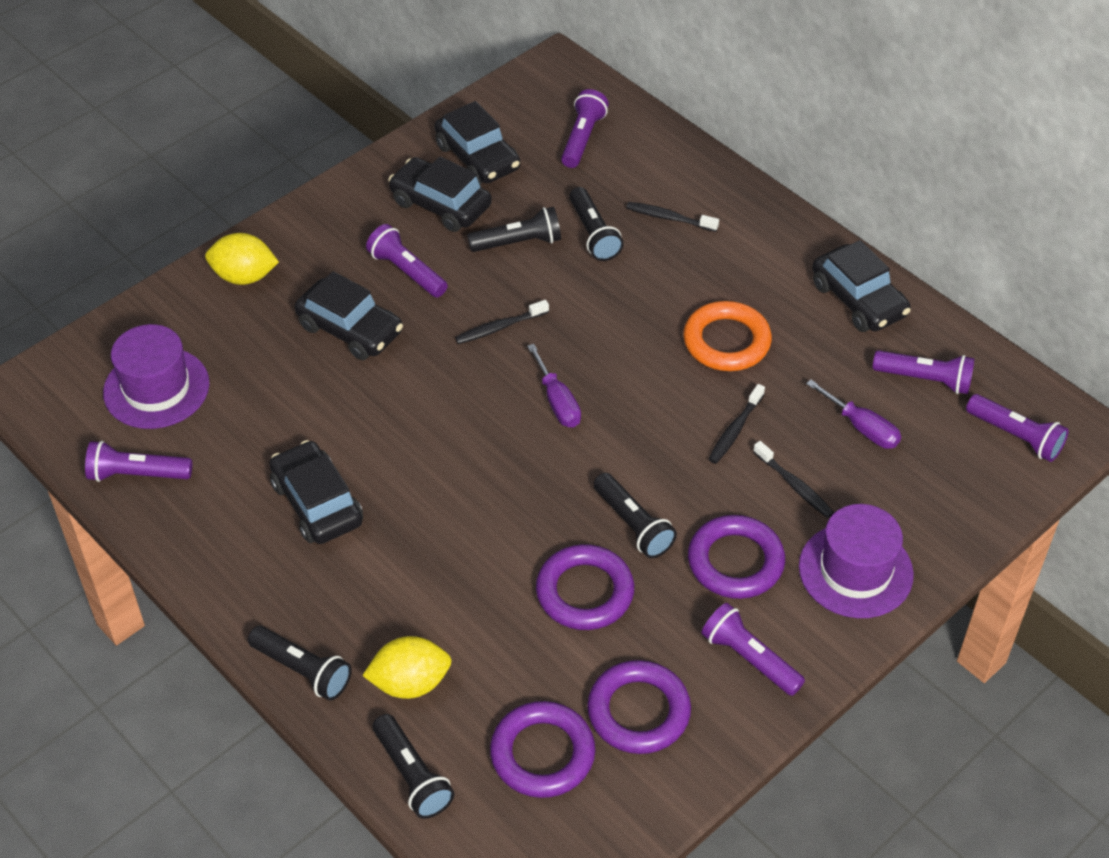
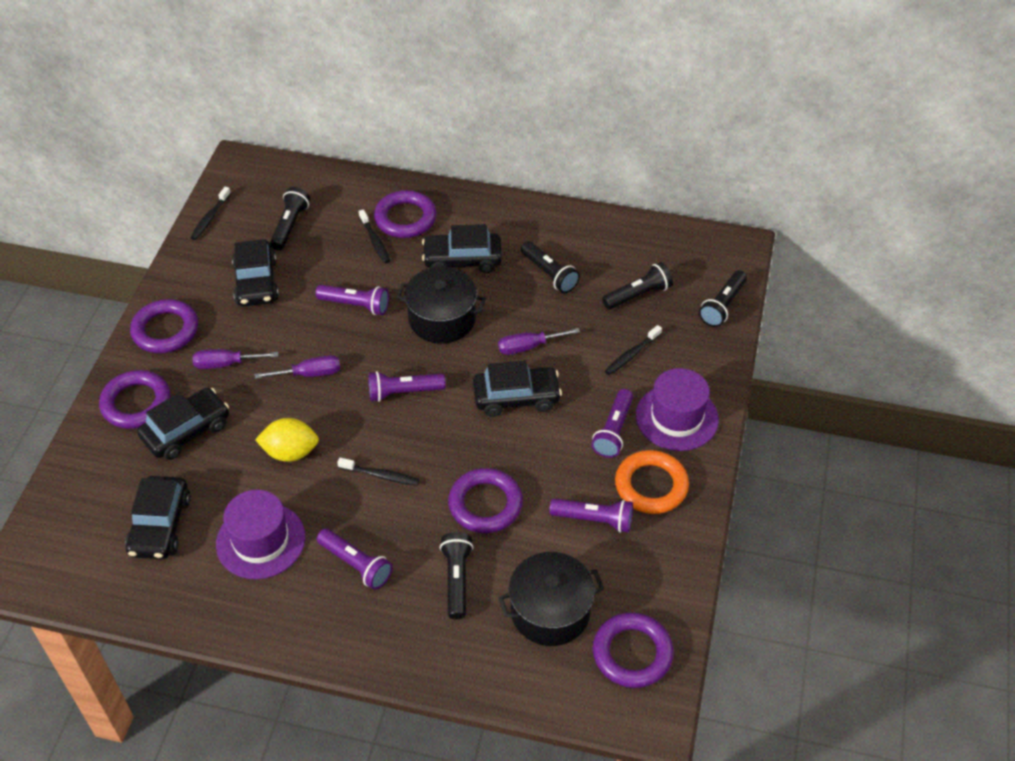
black pot: none = 0 -> [396,267,486,344] [498,552,604,646] = 2
purple flashlight: [85,441,192,482] [366,224,448,298] [561,89,609,168] [702,603,805,696] [873,350,974,394] [966,394,1069,462] = 6 -> [315,285,389,315] [317,528,393,590] [368,371,446,402] [549,498,633,533] [591,389,633,458] = 5
purple ring: [490,701,595,798] [536,544,634,630] [587,660,691,754] [688,515,785,599] = 4 -> [99,370,171,429] [130,299,198,353] [374,190,436,238] [448,468,523,533] [593,612,674,688] = 5
purple screwdriver: [527,344,581,428] [806,380,901,449] = 2 -> [192,349,279,369] [254,355,340,379] [498,328,580,355] = 3
yellow lemon: [205,233,279,285] [362,636,452,699] = 2 -> [255,418,319,462] = 1

